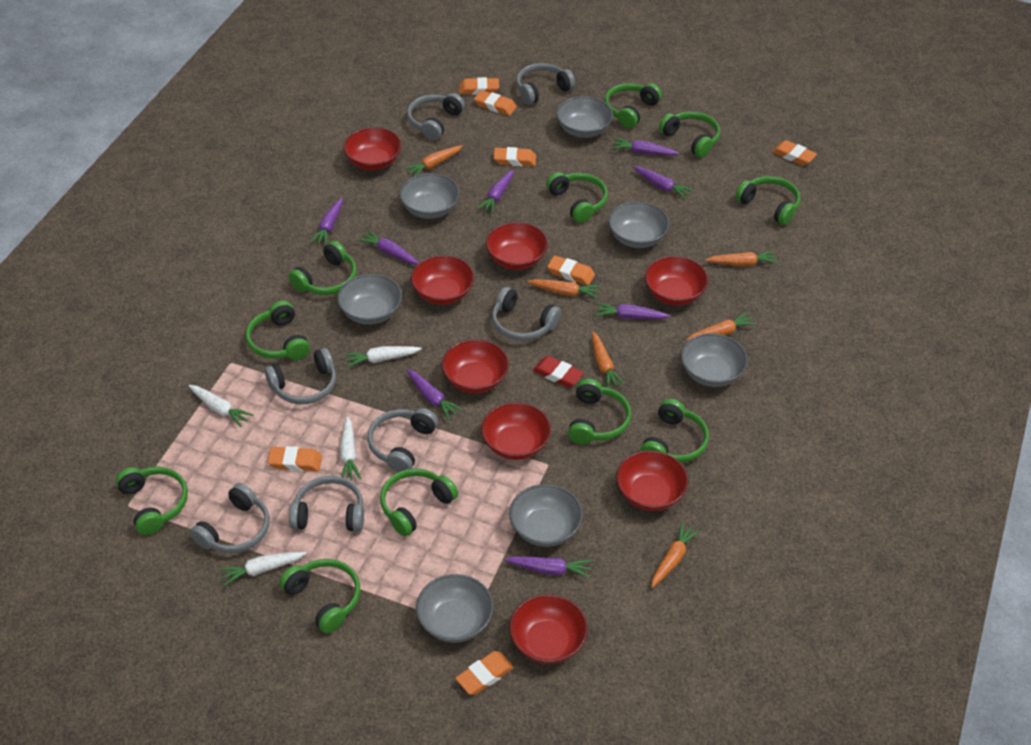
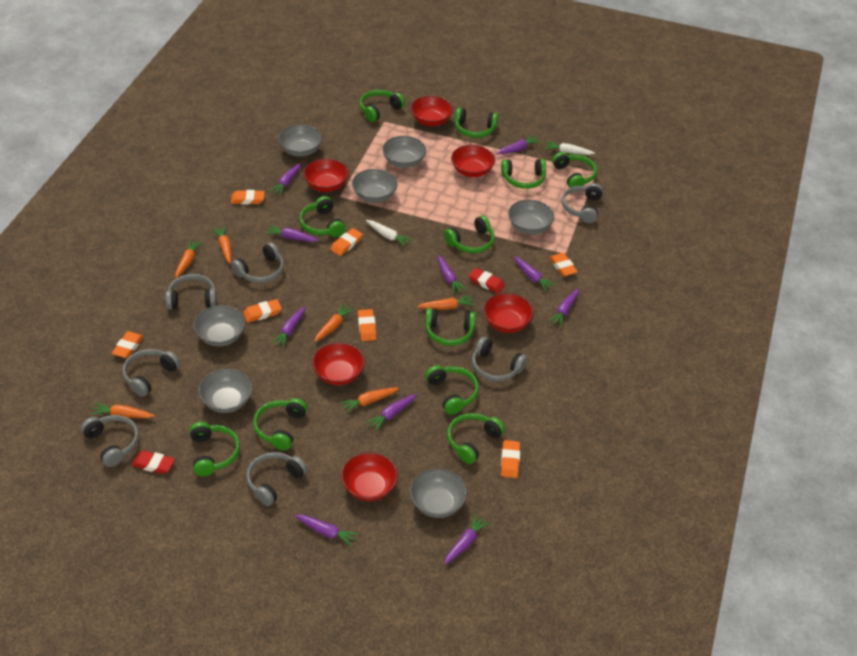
purple carrot: [310,197,343,246] [358,230,419,264] [407,369,463,420] [477,169,514,214] [504,556,592,578] [595,303,670,319] [612,138,679,156] [633,166,694,199] = 8 -> [265,225,319,242] [270,163,301,196] [271,306,305,348] [295,515,359,547] [366,394,417,431] [437,255,467,294] [444,514,490,565] [496,135,541,154] [514,257,556,291] [548,289,579,327] = 10
red bowl: [343,127,402,170] [411,255,474,305] [442,339,509,393] [481,402,551,460] [486,222,548,270] [509,594,588,664] [616,450,688,511] [645,256,708,306] = 8 -> [303,159,349,192] [312,343,365,385] [341,453,398,501] [411,96,453,126] [451,145,495,177] [484,293,534,333] = 6
red eraser: [533,356,584,387] = 1 -> [132,450,175,474] [469,268,505,294] = 2
white carrot: [188,385,253,427] [219,552,307,586] [340,416,361,480] [344,346,422,368] = 4 -> [366,220,413,247] [544,141,595,155] = 2

